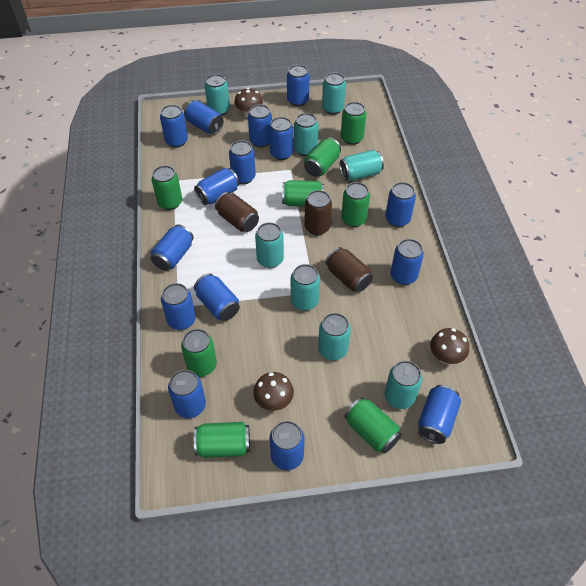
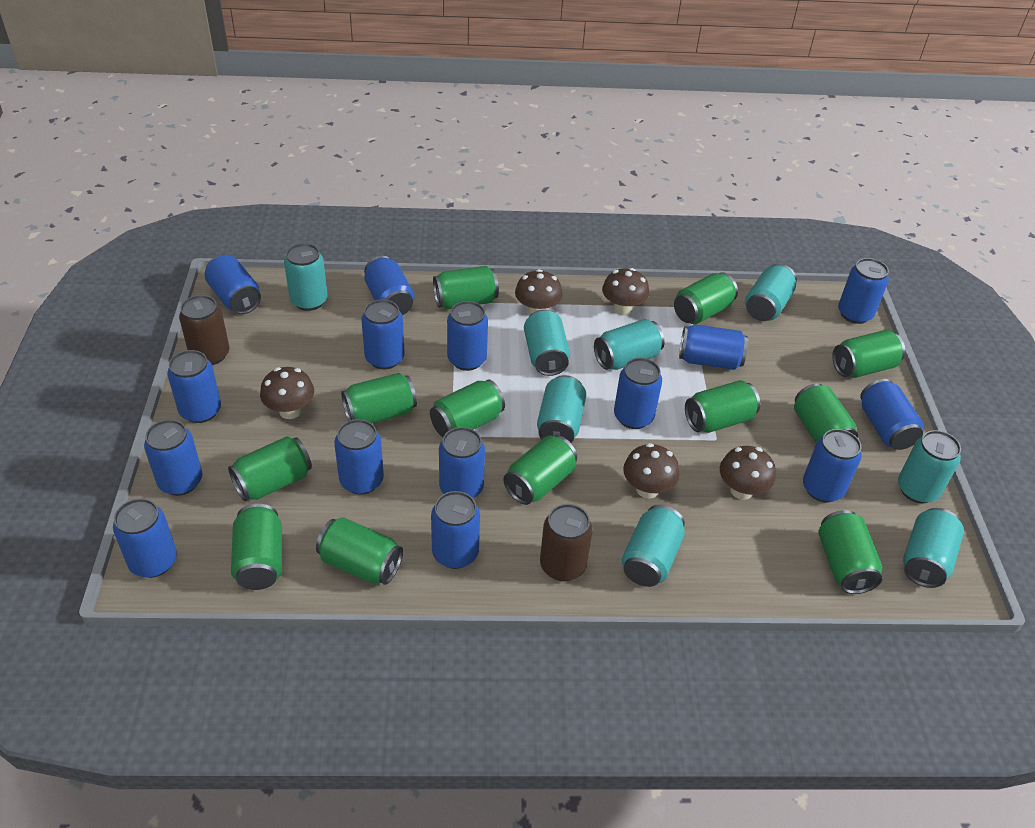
brown can: [215,192,259,232] [304,190,332,235] [326,247,373,292] = 3 -> [179,295,229,365] [540,504,593,581] = 2
brown mushroom: [234,88,263,118] [253,372,294,411] [430,328,469,364] = 3 -> [260,367,314,419] [515,269,563,315] [602,268,649,316] [623,443,679,499] [720,446,776,500] = 5
green can: [152,166,182,210] [181,329,217,377] [194,422,250,458] [282,180,324,207] [304,137,341,177] [341,102,366,145] [341,182,370,227] [344,397,402,453] = 8 -> [228,436,312,501] [231,504,282,590] [316,517,403,585] [341,373,417,423] [430,379,505,437] [433,266,499,309] [503,435,577,505] [674,272,738,324] [685,380,760,433] [794,384,859,443] [818,510,883,594] [832,330,905,378] = 12

